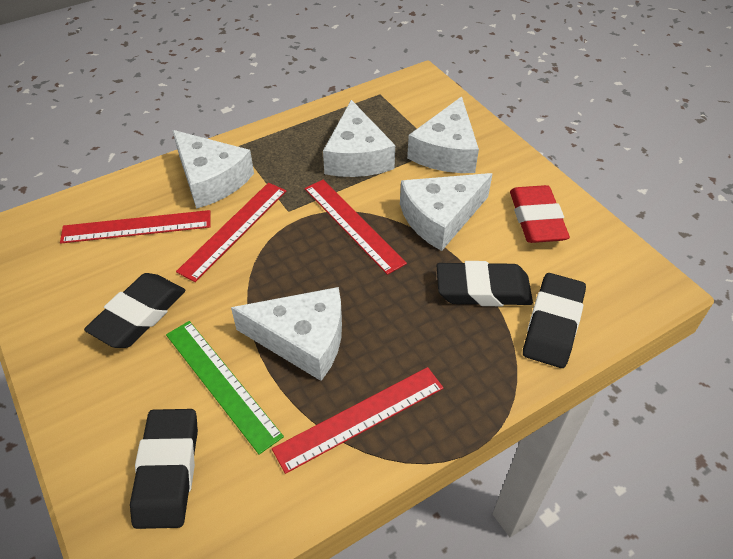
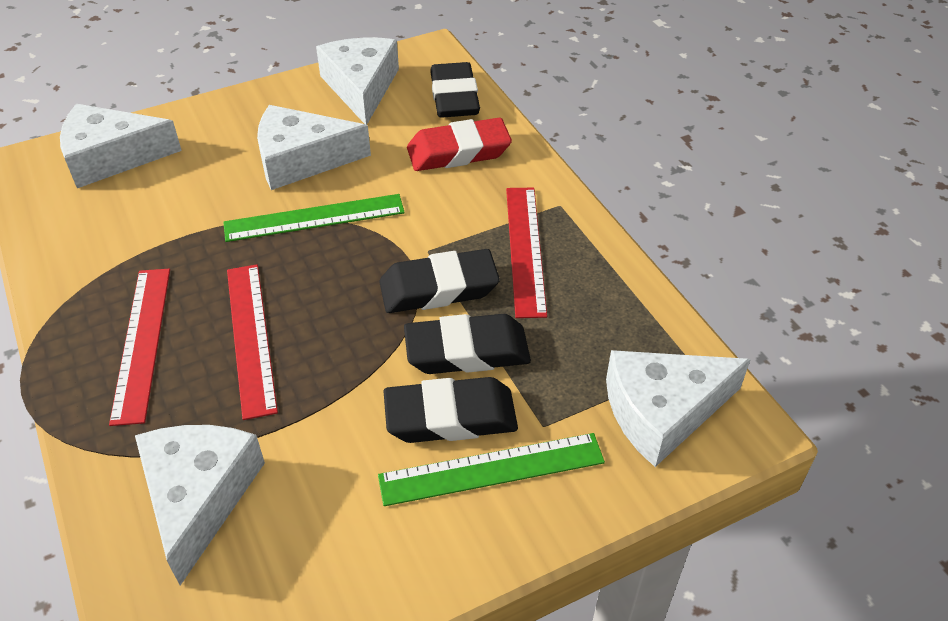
green ruler: [166,321,284,455] = 1 -> [223,194,405,242] [378,433,605,506] = 2
red ruler: [60,210,211,243] [176,183,286,282] [272,367,444,474] [305,180,407,275] = 4 -> [109,269,170,426] [227,264,278,420] [506,188,547,318] = 3

